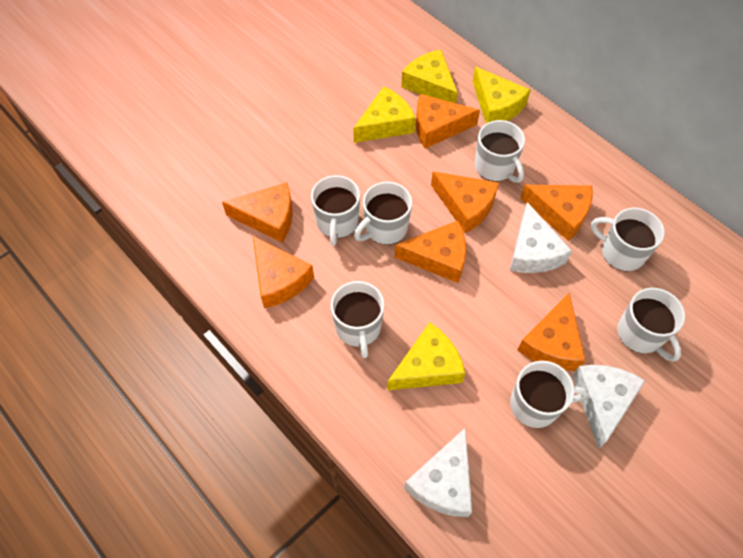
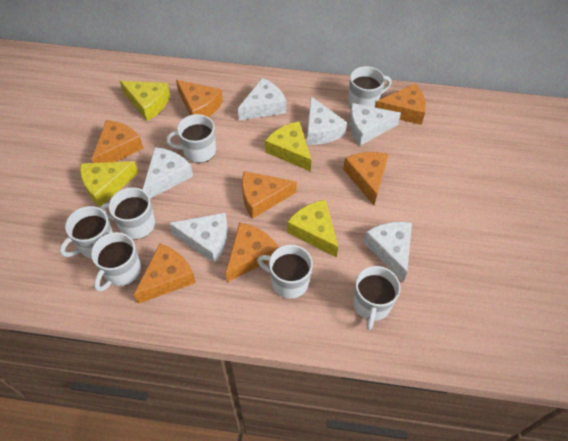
white cheese: [404,427,472,517] [509,202,572,273] [572,365,645,449] = 3 -> [142,147,193,198] [169,212,228,263] [238,78,286,120] [307,96,347,145] [349,103,401,146] [364,222,412,282] = 6

